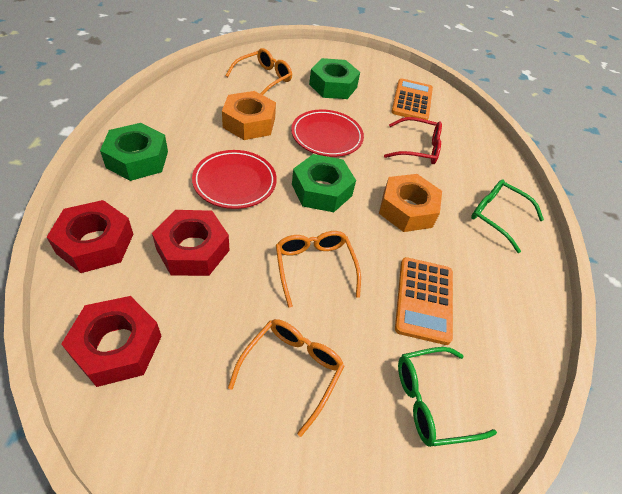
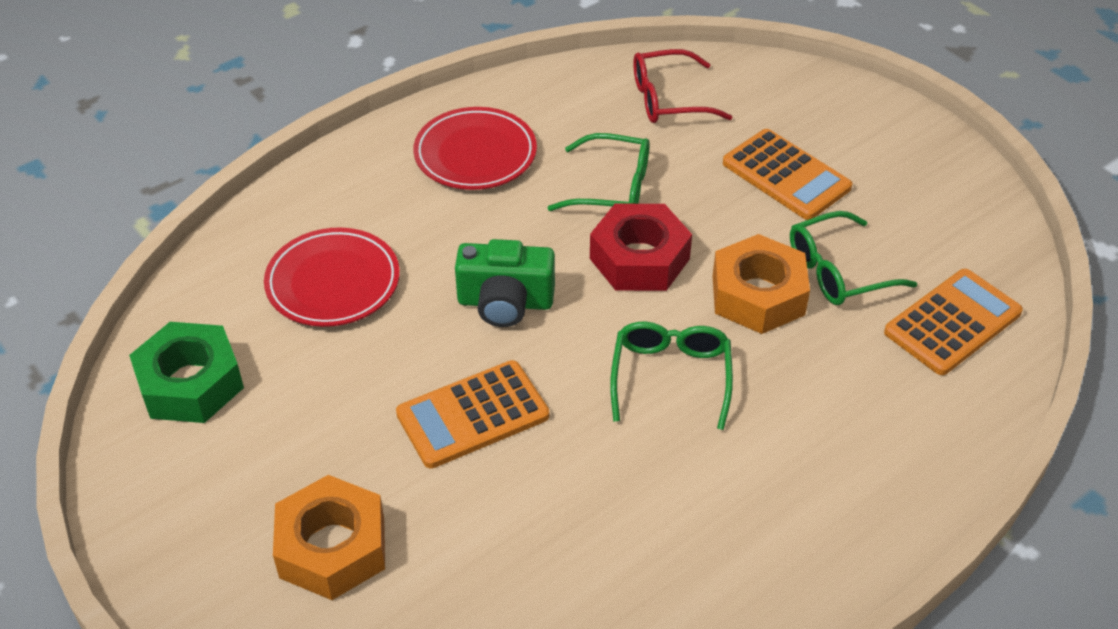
green camera: none = 0 -> [455,239,555,327] = 1
green glasses: [398,347,497,447] [471,179,544,253] = 2 -> [547,133,649,211] [610,322,733,430] [790,211,917,305] = 3
green nut: [100,123,168,181] [292,154,356,212] [309,58,360,99] = 3 -> [129,322,244,423] = 1
orange calculator: [391,78,433,120] [395,257,453,345] = 2 -> [396,360,549,469] [723,129,852,220] [884,269,1023,375] = 3
orange glasses: [226,48,292,95] [228,319,344,437] [276,231,361,308] = 3 -> none = 0
red nut: [47,200,133,273] [61,296,162,387] [152,210,230,276] = 3 -> [590,204,692,291] = 1

